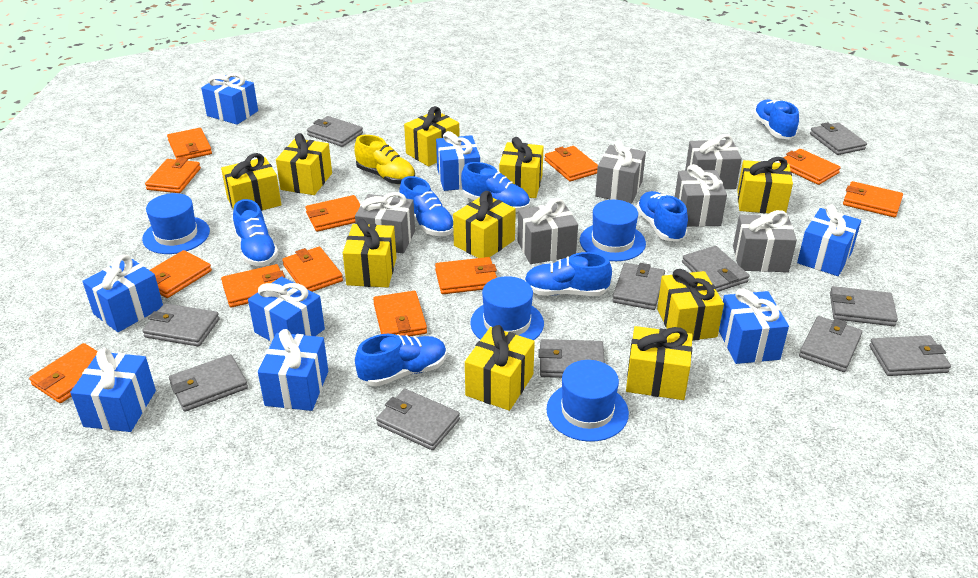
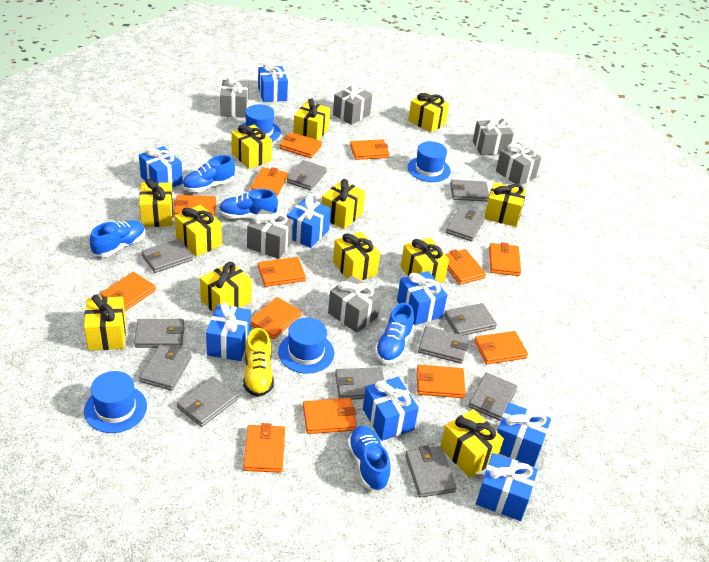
blue shoe: [233,199,278,266] [355,334,447,386] [400,176,453,236] [461,162,530,212] [524,252,612,296] [636,191,688,241] [753,100,799,139] = 7 -> [90,220,145,257] [182,155,235,192] [219,189,278,219] [347,426,391,491] [375,303,414,363] = 5
grey wallet: [142,303,219,347] [169,354,248,412] [307,116,363,147] [376,389,460,450] [539,339,605,378] [612,263,665,310] [682,246,749,292] [799,316,862,372] [810,122,867,155] [830,286,898,326] [869,335,951,376] = 11 -> [134,319,184,348] [139,344,192,391] [141,239,193,273] [177,377,238,427] [287,160,327,190] [335,367,384,400] [405,445,456,498] [418,326,469,364] [444,303,497,335] [446,208,485,242] [450,180,489,202] [468,372,518,421] = 12
orange wallet: [29,343,98,403] [145,158,201,193] [150,250,212,298] [167,128,212,160] [221,264,285,307] [282,247,343,292] [306,195,361,232] [373,291,427,336] [435,257,497,294] [545,146,598,182] [779,149,841,185] [843,181,903,217] = 12 -> [100,272,156,311] [174,195,216,216] [243,423,285,473] [251,167,288,197] [251,297,302,339] [258,257,306,287] [280,132,322,158] [303,398,357,434] [350,139,390,160] [417,365,466,398] [445,249,486,285] [474,331,528,364] [489,242,521,276] = 13
yellow gift: [221,153,281,211] [276,133,332,195] [343,219,397,287] [404,106,460,166] [453,191,516,258] [465,325,535,411] [499,137,544,198] [626,326,692,400] [657,269,724,341] [737,157,793,213] = 10 -> [84,295,126,351] [139,179,173,227] [175,205,222,257] [200,262,252,312] [231,125,272,169] [293,98,330,140] [322,179,365,229] [333,232,380,281] [401,238,449,283] [408,92,449,133] [440,409,504,478] [484,182,527,227] = 12

